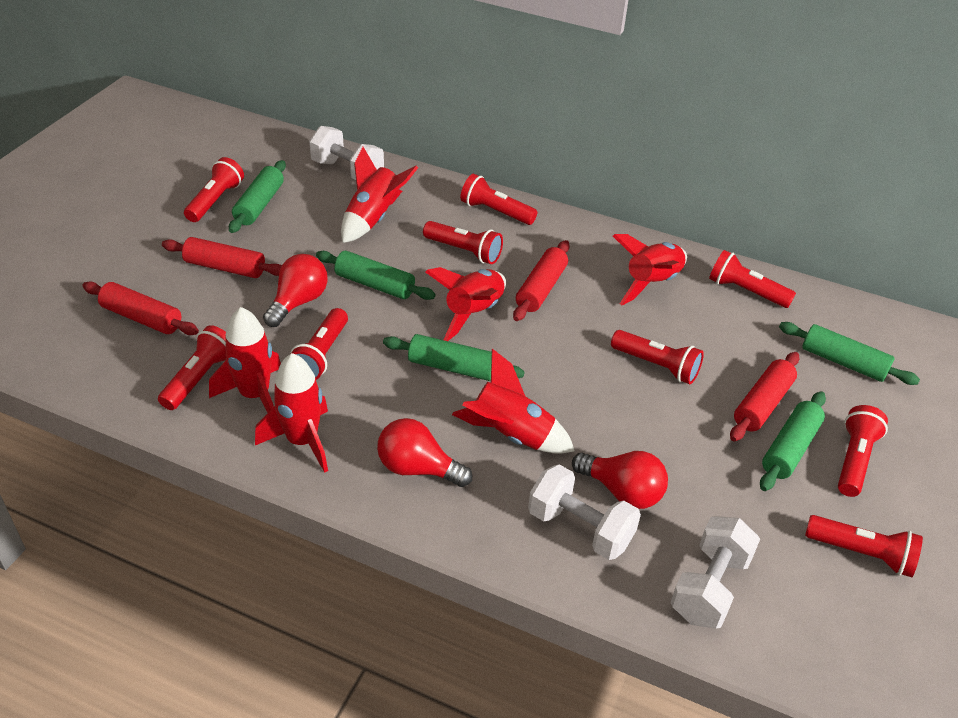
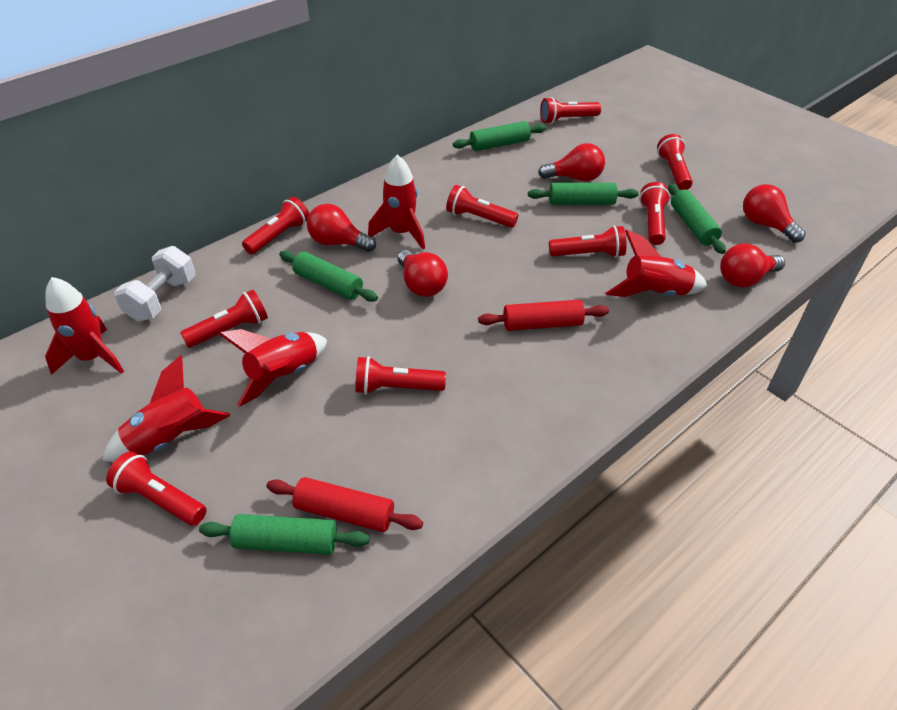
red light bulb: [263,254,328,327] [377,418,473,487] [572,451,668,509] = 3 -> [307,204,376,252] [398,250,448,297] [538,143,605,181] [720,243,785,287] [743,184,806,243] = 5
red rocket: [209,307,281,413] [255,353,328,473] [341,147,418,243] [425,267,506,341] [452,349,575,454] [613,234,687,305] = 6 -> [45,277,124,375] [102,355,230,462] [219,329,327,407] [368,155,425,250] [606,230,708,297] = 5
red rolling pin: [83,281,199,335] [162,237,282,278] [513,240,570,321] [730,352,799,441] = 4 -> [266,477,423,532] [478,300,609,331] = 2
white dumbbell: [309,126,384,180] [528,464,641,560] [670,516,760,629] = 3 -> [114,246,195,321] = 1

